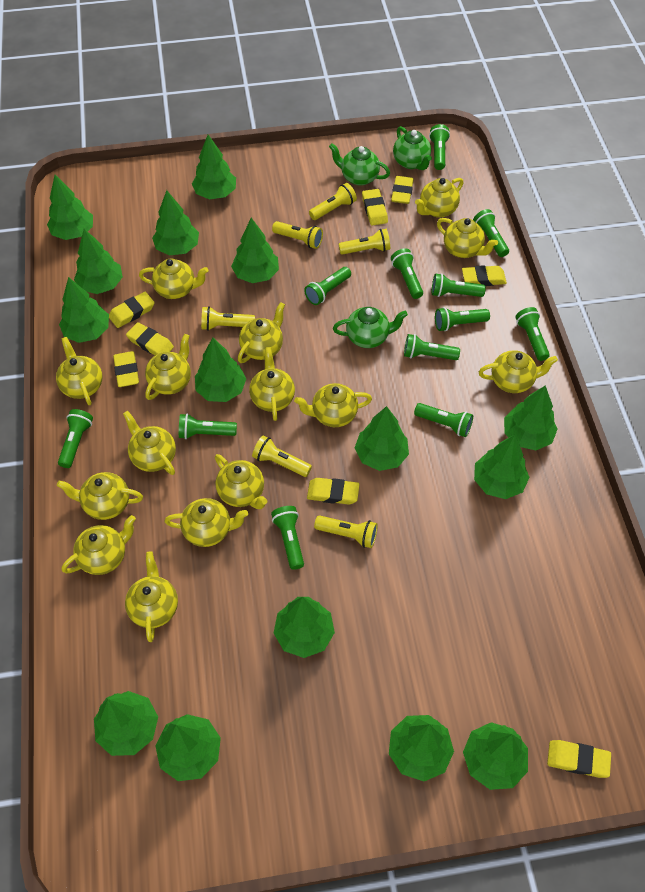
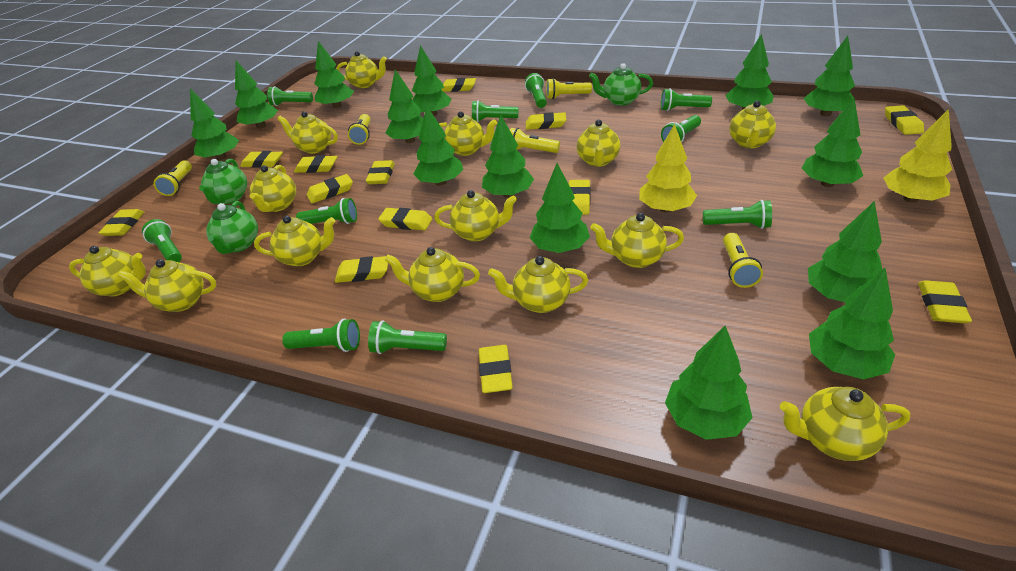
green flashlight: [58,409,93,468] [179,414,237,439] [271,506,304,570] [304,267,351,305] [391,248,423,299] [404,334,460,360] [414,403,473,437] [429,124,450,170] [432,273,486,297] [435,307,490,331] [473,209,509,257] [515,307,550,361] = 12 -> [142,219,182,262] [267,86,313,106] [282,319,360,352] [296,198,357,224] [368,320,447,354] [472,100,519,122] [525,73,547,108] [661,88,712,111] [661,115,701,143] [703,200,772,229] = 10
green tree: [47,175,93,240] [59,277,109,343] [74,229,123,294] [94,691,158,756] [152,190,199,256] [155,714,221,781] [192,135,236,199] [195,338,246,402] [231,218,279,283] [274,597,335,658] [355,406,409,471] [389,715,454,781] [463,722,528,790] [474,435,530,499] [504,385,558,450] = 15 -> [190,89,239,160] [235,61,278,128] [314,41,354,108] [386,69,423,143] [412,45,451,116] [413,105,463,186] [482,115,534,198] [530,163,590,253] [665,326,752,440] [725,34,774,110] [802,98,863,187] [804,36,855,117] [808,201,882,302] [809,268,895,380] = 14
yellow eraser: [109,292,155,328] [113,351,139,387] [126,322,174,355] [307,478,360,505] [362,189,388,225] [391,176,414,204] [462,265,507,286] [547,740,611,778] = 8 -> [99,209,144,236] [240,151,283,167] [294,155,337,173] [307,174,353,203] [335,256,388,283] [366,160,395,184] [378,208,432,230] [441,78,476,92] [479,345,513,393] [526,112,566,130] [569,180,591,215] [885,105,924,135] [918,280,972,323] = 13
yellow flashlight: [201,306,255,331] [252,436,312,477] [272,221,323,249] [309,183,357,220] [314,515,378,548] [339,229,390,255] = 6 -> [153,160,192,196] [348,114,371,145] [510,128,560,153] [546,78,592,99] [723,233,763,288] = 5
yellow teapot: [56,337,103,405] [57,472,143,520] [62,515,136,575] [123,411,176,475] [125,551,178,642] [139,259,209,299] [145,334,191,400] [165,498,248,547] [215,454,268,509] [238,302,285,363] [249,347,295,421] [294,383,372,427] [415,178,463,218] [437,218,498,258] [479,350,558,393] = 15 -> [69,246,146,296] [117,259,216,312] [250,165,296,212] [254,216,335,266] [277,111,338,154] [336,51,387,88] [385,247,480,302] [434,190,517,241] [439,111,497,156] [488,256,588,313] [577,120,620,167] [590,213,684,268] [729,101,776,148] [780,387,911,461] = 14
yellow tree: none = 0 -> [639,124,697,213] [884,109,952,203] = 2

